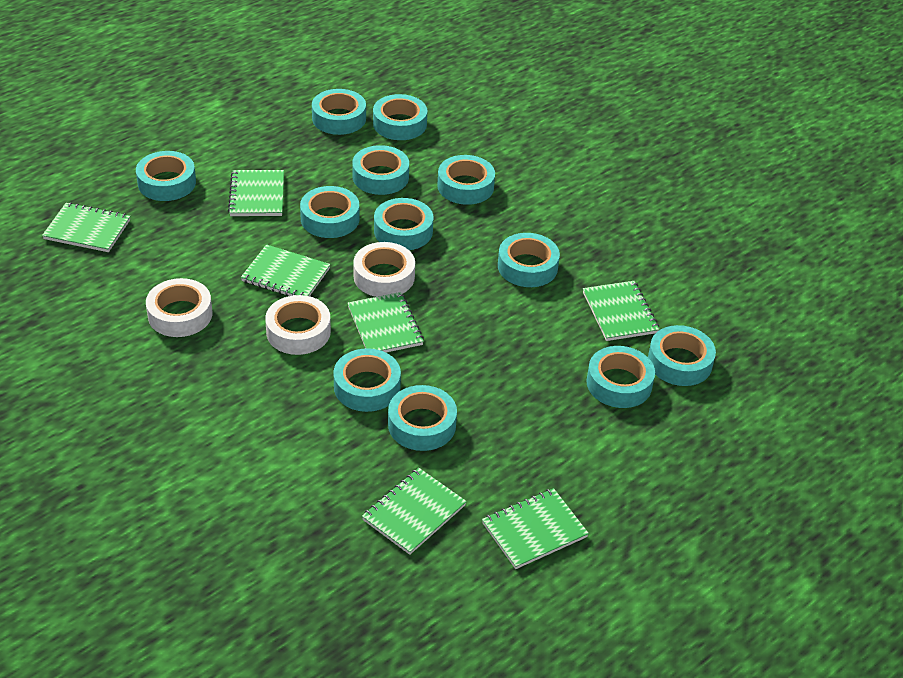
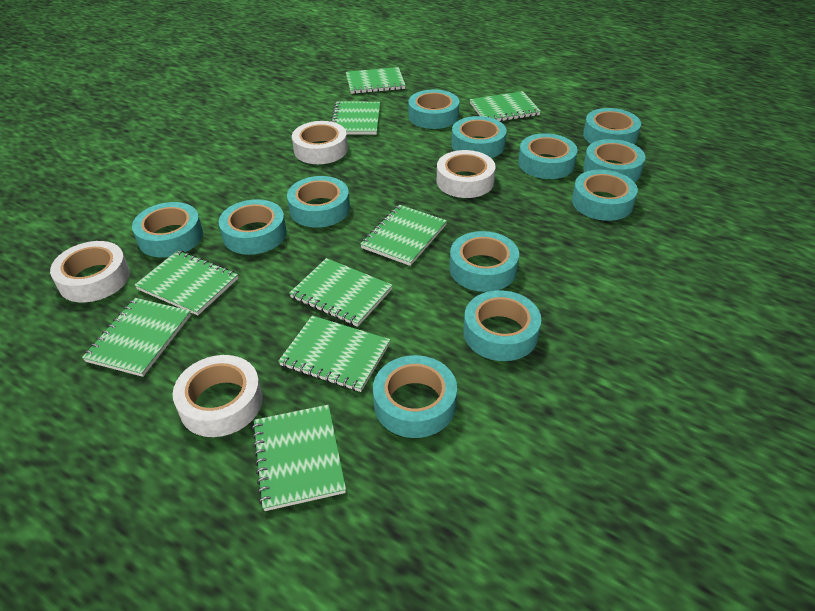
green notebook: [42,203,130,252] [228,170,284,216] [241,244,330,296] [348,292,424,352] [362,468,467,555] [482,488,589,569] [583,281,660,341] = 7 -> [82,298,191,377] [135,250,238,316] [252,405,346,511] [278,315,390,392] [289,258,393,327] [331,102,380,135] [346,67,406,94] [360,205,447,266] [470,91,541,121] = 9
white tape: [146,278,212,337] [265,295,331,355] [353,242,415,297] = 3 -> [50,241,130,303] [173,355,263,437] [292,121,348,164] [437,150,496,198] = 4

